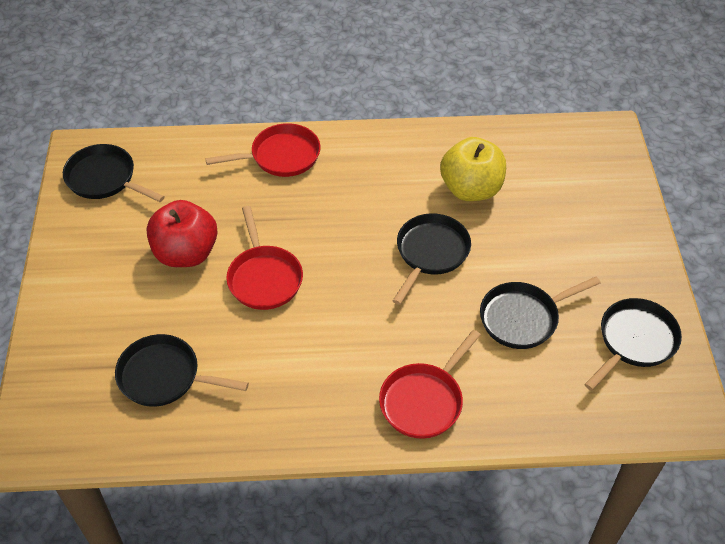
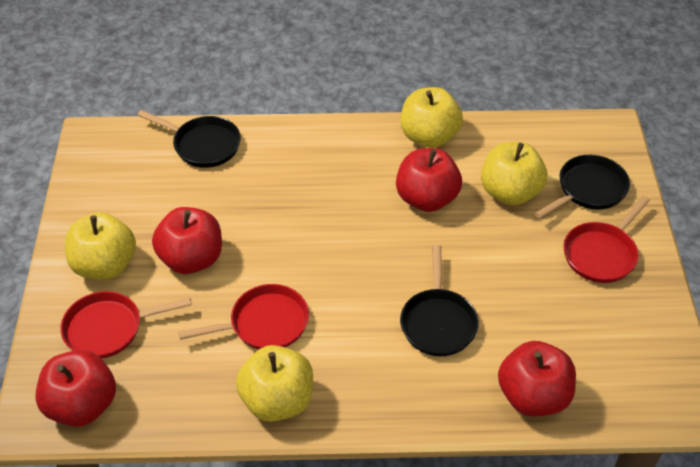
black pan: [63,144,165,202] [115,334,249,407] [393,213,471,305] [480,277,601,349] [584,298,682,391] = 5 -> [138,110,241,168] [400,245,479,356] [535,155,630,219] = 3
red apple: [147,200,218,267] = 1 -> [35,350,116,427] [152,207,222,274] [396,148,462,212] [498,341,576,416] = 4
yellow apple: [440,137,506,201] = 1 -> [65,212,136,280] [236,345,313,422] [401,87,463,148] [481,142,547,205] = 4

